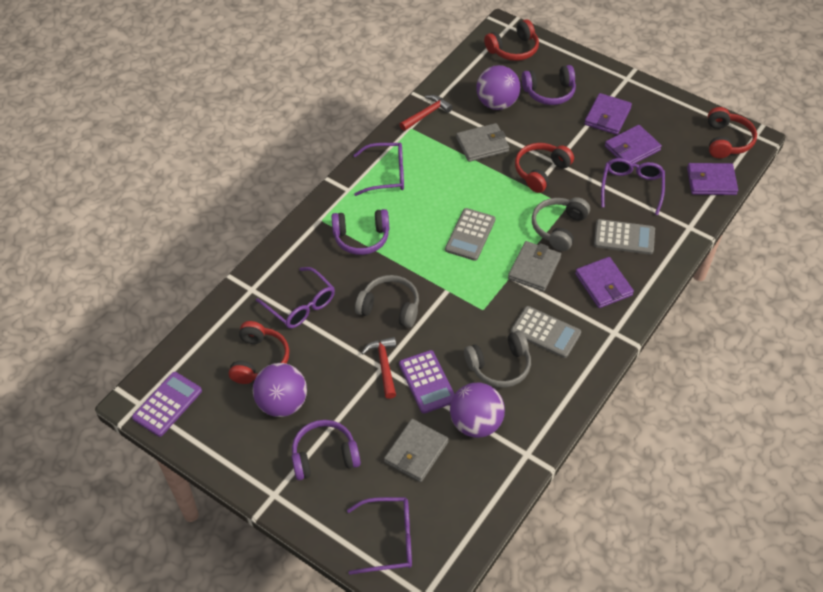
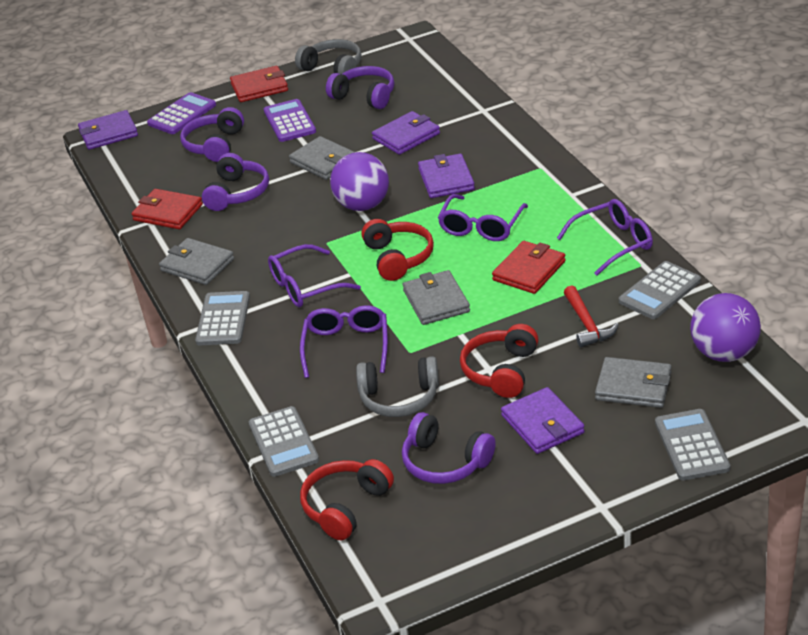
grey calculator: [445,208,495,261] [511,306,581,358] [594,219,655,255] = 3 -> [195,291,250,345] [249,406,319,477] [619,261,701,319] [655,409,730,481] = 4
grey headphones: [355,275,419,328] [464,331,531,388] [532,197,590,251] = 3 -> [295,39,362,80] [356,356,439,417] = 2
grey wallet: [384,419,448,482] [456,123,509,162] [508,241,561,291] = 3 -> [159,238,234,285] [289,136,356,180] [403,270,470,325] [595,357,672,408] = 4
purple ball: [253,363,307,417] [450,383,505,438] [476,65,520,110] = 3 -> [330,152,389,211] [690,293,761,362] = 2
purple headphones: [292,420,361,480] [331,209,389,255] [521,65,576,105] = 3 -> [180,107,244,162] [202,153,269,211] [326,66,394,109] [402,412,496,484] = 4
red hammer: [362,337,396,399] [399,95,453,131] = 2 -> [564,285,619,347] = 1
red headphones: [229,321,289,384] [484,19,539,61] [515,143,574,193] [708,107,757,158] = 4 -> [300,459,394,540] [362,219,434,281] [460,324,538,398] = 3
red wallet: none = 0 -> [132,189,203,229] [230,66,288,102] [492,241,566,294] = 3

